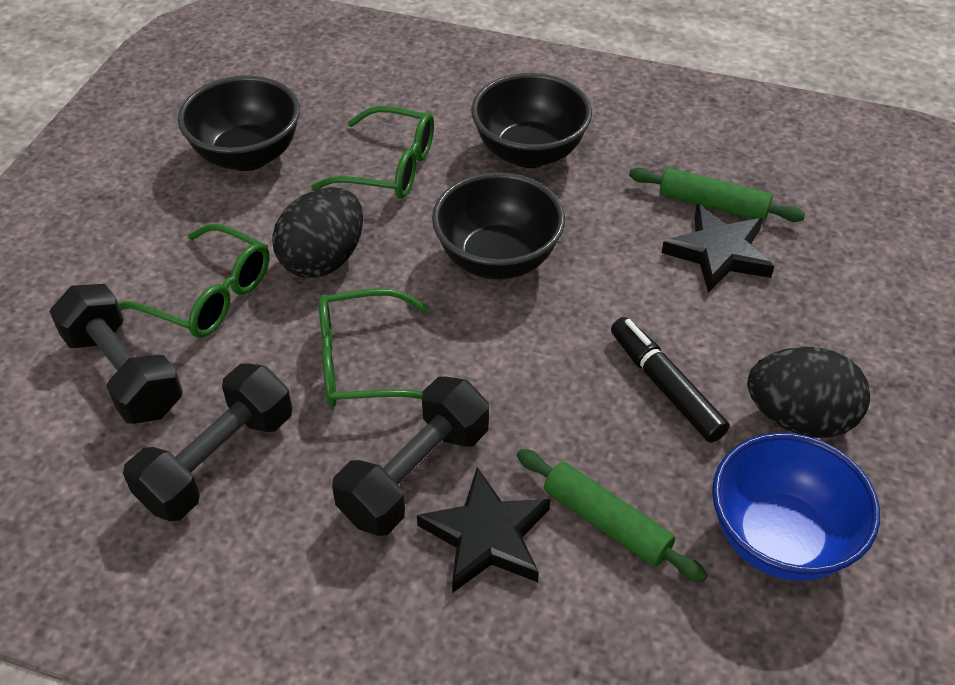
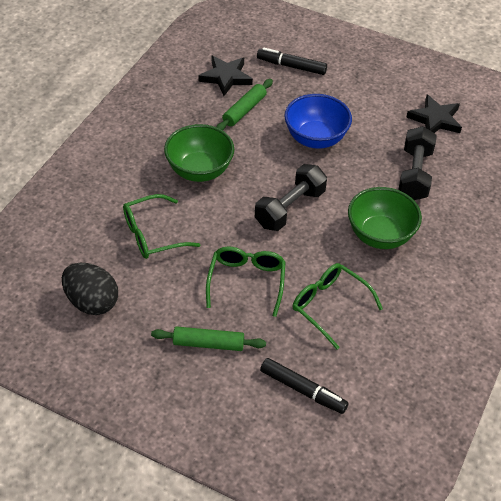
black bowl: [178,76,300,171] [432,172,565,279] [471,73,592,168] = 3 -> none = 0
black dumbbell: [50,284,183,424] [123,363,292,521] [332,377,489,536] = 3 -> [255,164,327,231] [398,126,437,200] = 2
black egg: [272,187,363,278] [747,347,870,438] = 2 -> [62,263,118,315] = 1
black marker: [611,317,730,443] = 1 -> [257,47,327,75] [260,358,349,414] = 2
green bowl: none = 0 -> [164,124,234,182] [348,187,422,249] = 2

